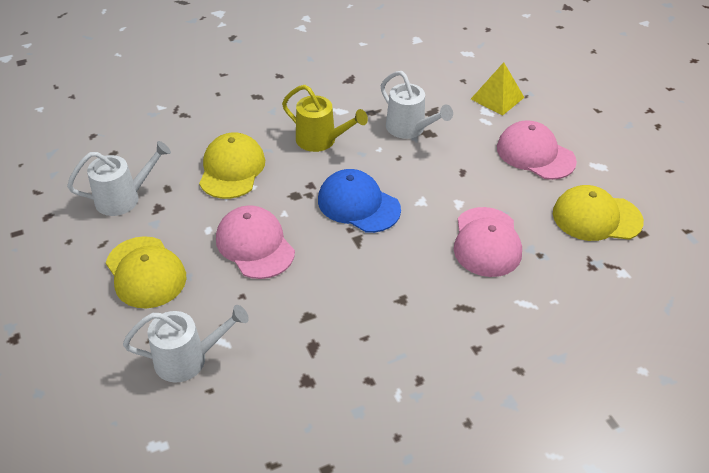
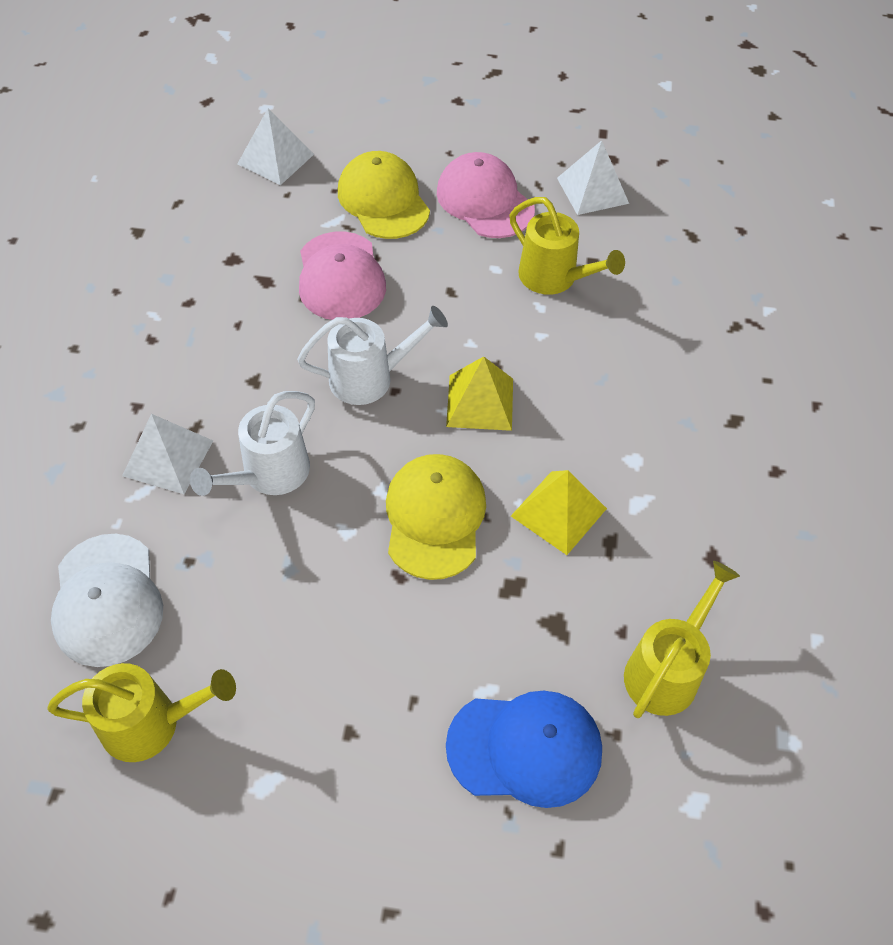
pink cap: [216,205,295,279] [454,207,522,277] [497,120,577,180] = 3 -> [299,231,386,320] [437,152,535,238] = 2
white cap: none = 0 -> [51,534,163,667] = 1
white pyramid: none = 0 -> [122,414,213,494] [237,108,314,185] [557,140,629,215] = 3
white watering can: [67,141,171,216] [123,305,249,382] [381,71,453,139] = 3 -> [190,391,315,496] [297,306,448,405] = 2
yellow cap: [106,236,186,308] [199,133,265,199] [553,185,644,241] = 3 -> [338,151,430,239] [386,454,486,580] = 2
yellow pyramid: [471,62,525,116] = 1 -> [446,356,513,431] [511,470,607,555] = 2
yellow watering can: [282,85,368,152] = 1 -> [47,663,236,762] [509,197,625,295] [624,561,740,718] = 3

